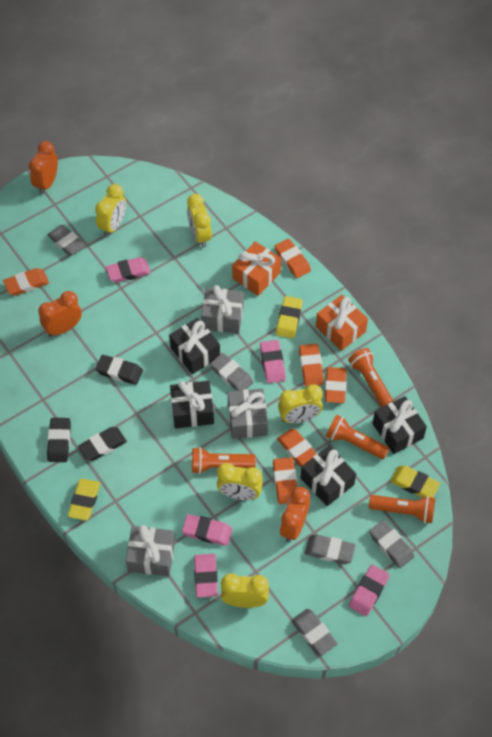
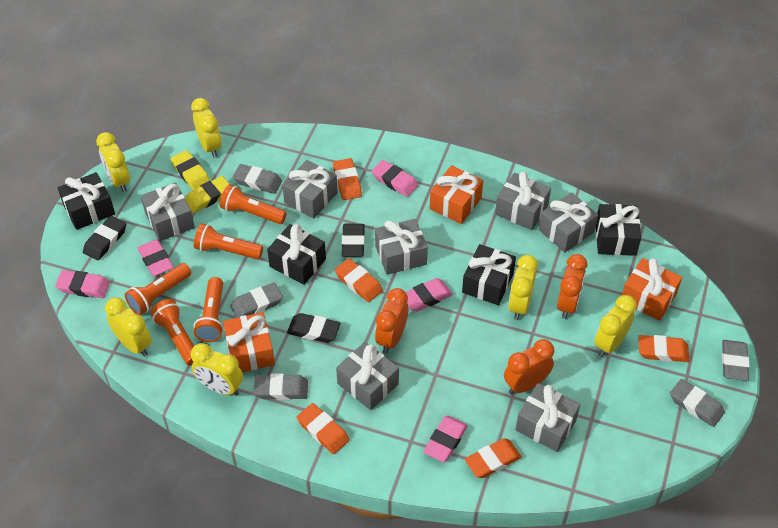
grey gift: [126,525,175,576] [201,285,244,333] [228,389,268,439] = 3 -> [141,183,195,241] [282,160,338,218] [336,342,399,410] [375,219,428,275] [495,172,551,230] [515,383,580,452] [539,192,598,253] = 7
orange eraser: [3,268,49,296] [273,457,297,504] [275,238,311,278] [277,429,317,467] [299,344,324,387] [325,367,347,403] = 6 -> [297,403,350,454] [333,158,362,200] [335,258,383,302] [465,438,522,478] [638,335,690,362] = 5
orange flashlight: [192,447,256,474] [326,415,390,459] [348,348,393,407] [369,495,435,523] = 4 -> [125,263,191,315] [150,299,194,366] [193,277,224,342] [194,223,263,259] [220,184,287,224] = 5
orange gift: [232,241,281,296] [316,295,368,351] = 2 -> [223,312,275,372] [430,165,483,224] [622,258,682,321] = 3
yellow clock: [95,184,126,237] [187,194,212,248] [217,463,263,500] [221,573,269,608] [278,385,323,423] = 5 -> [96,132,130,192] [105,297,152,357] [191,98,222,158] [191,343,243,396] [508,255,538,320] [594,295,637,357] = 6
yellow eraser: [68,479,100,521] [276,296,303,338] [390,466,440,498] = 3 -> [171,150,210,190] [185,176,229,213] = 2

